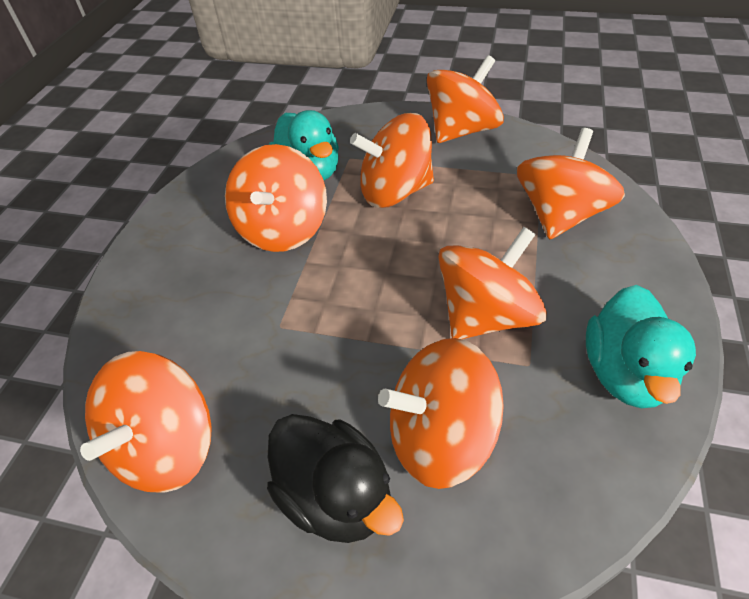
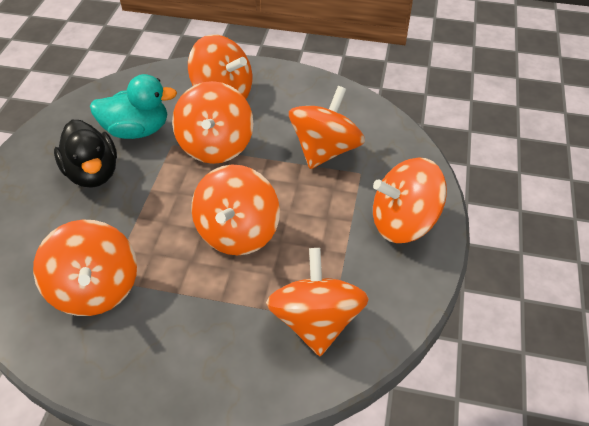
turquoise duck: [269,110,339,181] [586,285,696,408] = 2 -> [90,74,177,139] = 1

